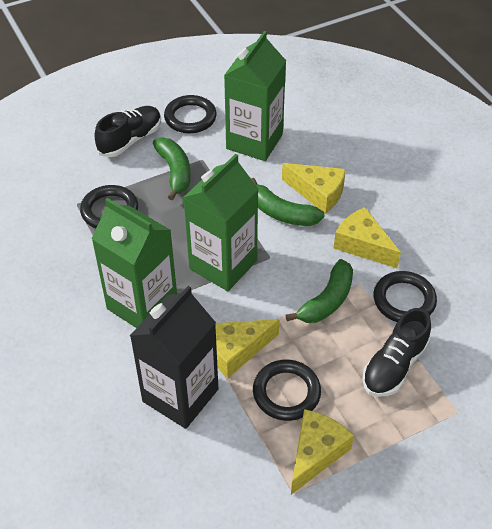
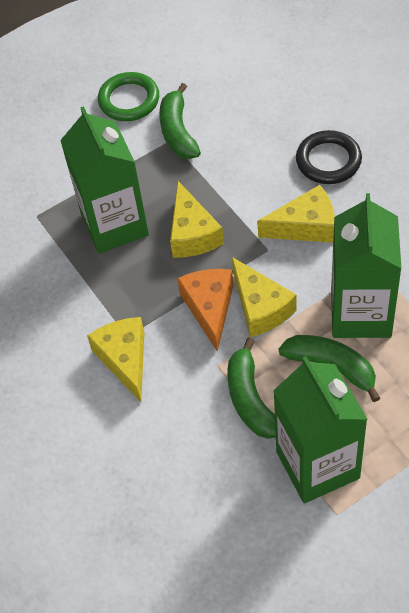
black carton: [130,286,218,429] = 1 -> none = 0
black ring: [80,185,138,228] [164,95,217,133] [253,360,321,421] [373,271,437,322] = 4 -> [296,130,362,184] = 1
black shoe: [94,106,161,157] [362,308,431,397] = 2 -> none = 0
green ring: none = 0 -> [98,72,159,121] = 1
orange cheese: none = 0 -> [177,269,234,352] = 1

